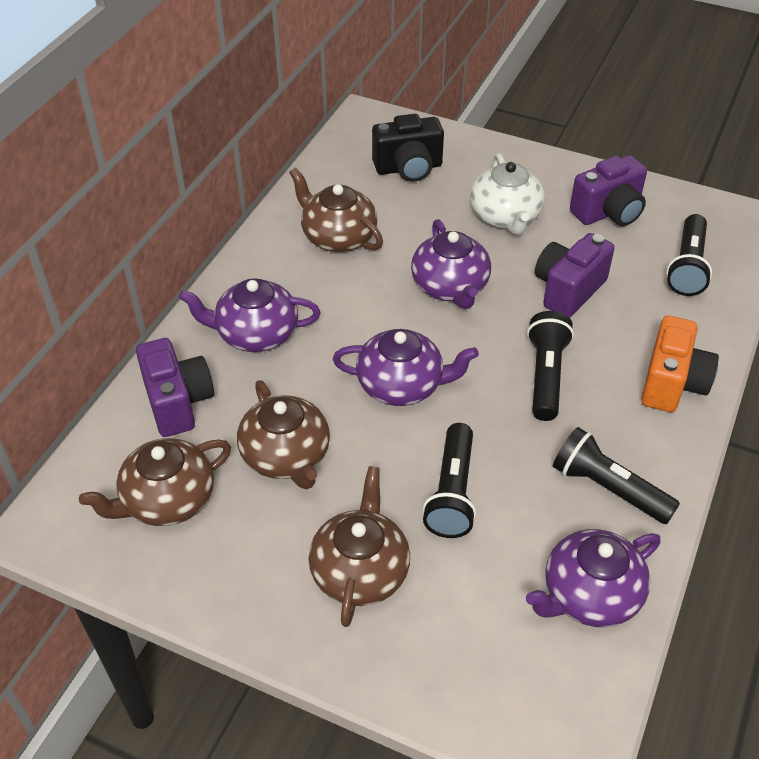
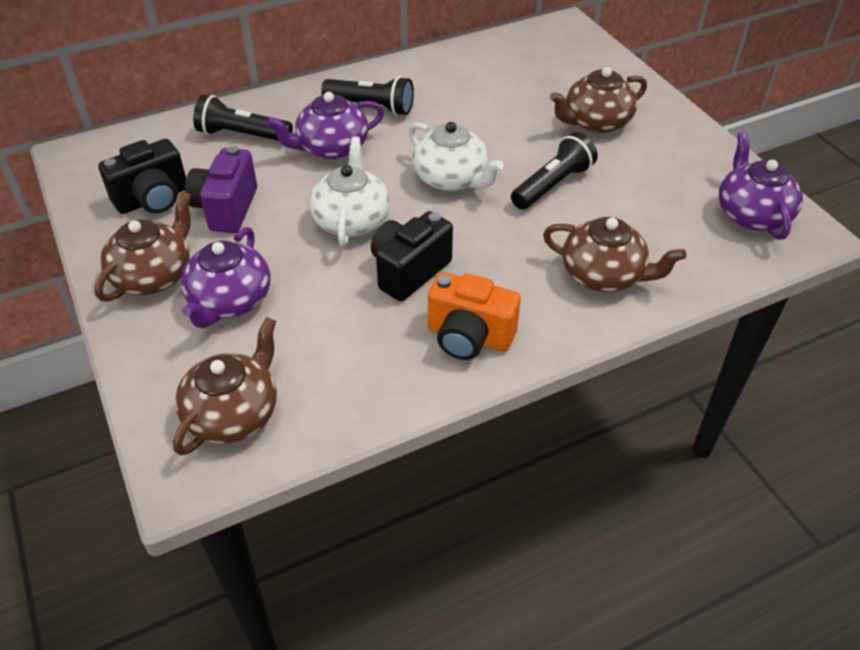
black camera: [372,114,444,182] = 1 -> [98,139,186,214] [371,211,453,301] = 2
black flashlight: [423,423,476,538] [527,311,574,421] [553,427,680,524] [666,214,712,296] = 4 -> [193,95,293,141] [321,76,414,116] [511,132,598,210] = 3
purple camera: [136,338,214,437] [535,233,615,318] [570,155,647,226] = 3 -> [185,146,257,233] = 1
purple teapot: [179,278,320,352] [333,329,479,406] [411,219,491,309] [526,529,661,627] = 4 -> [181,227,271,328] [266,92,384,159] [719,132,803,240] = 3
white teapot: [470,153,545,235] = 1 -> [309,136,390,246] [408,122,504,191] = 2

